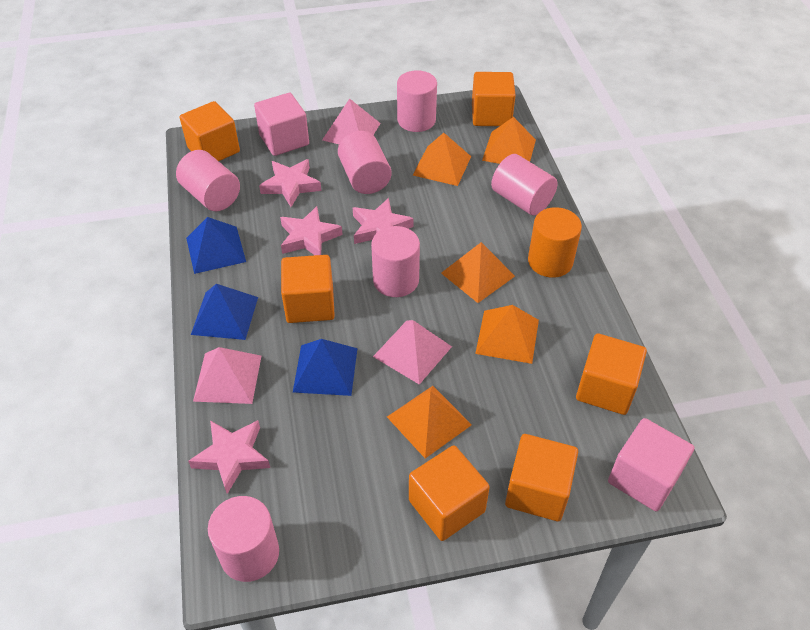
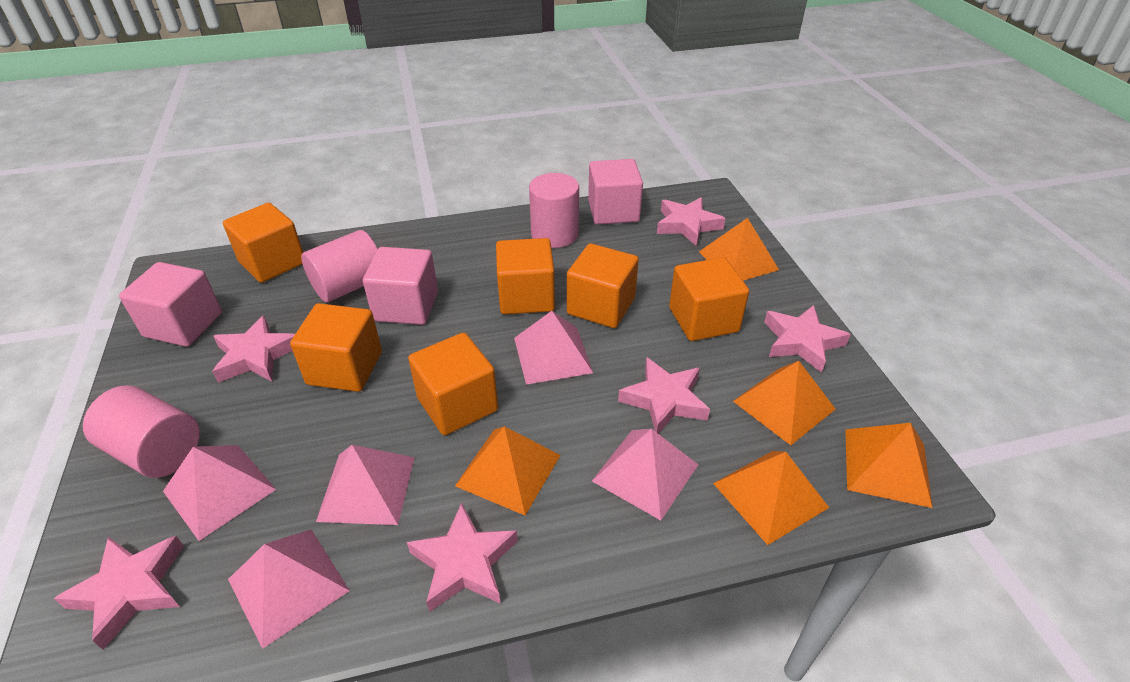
blue pyramid: [186,217,246,274] [191,284,258,340] [293,339,358,396] = 3 -> none = 0
orange cylinder: [528,207,582,278] = 1 -> none = 0
pink cube: [254,93,309,156] [608,418,694,511] = 2 -> [119,262,222,347] [363,247,438,325] [588,159,643,225] = 3
pink cylinder: [176,150,240,211] [208,496,279,582] [338,131,392,194] [371,226,420,297] [397,70,437,132] [491,154,558,215] = 6 -> [83,385,200,478] [301,230,378,302] [529,173,579,248] = 3
pink pyramid: [193,347,261,404] [322,98,381,144] [373,320,452,385] = 3 -> [163,445,276,541] [228,529,350,649] [316,445,415,525] [514,311,593,385] [592,429,699,520] = 5
pink star: [188,420,270,494] [259,159,321,207] [280,206,342,255] [353,198,414,244] = 4 -> [54,536,184,650] [212,315,295,383] [407,503,518,612] [618,357,710,433] [657,197,725,246] [764,305,851,373] = 6

